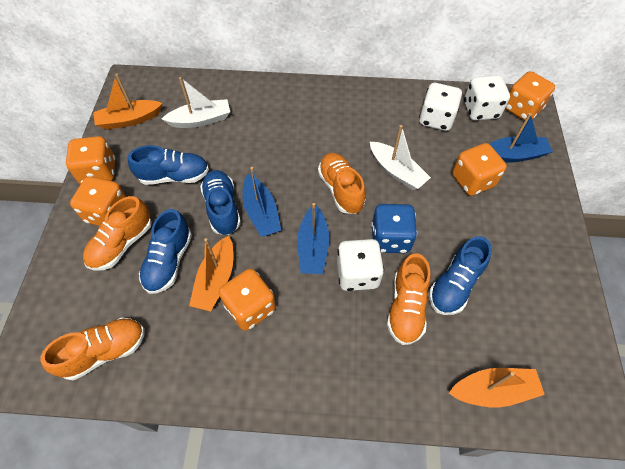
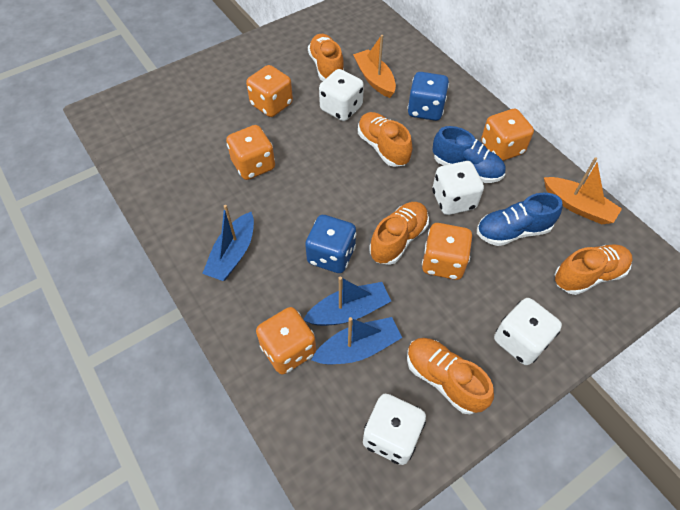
blue dice: [371,204,417,253] = 1 -> [305,215,356,273] [407,72,449,121] = 2
blue shoe: [128,145,209,185] [139,209,192,294] [200,170,241,235] [429,236,492,315] = 4 -> [433,126,506,183] [477,193,562,246] = 2
orange boat: [93,74,162,130] [189,235,233,311] [449,368,545,407] = 3 -> [353,35,396,98] [544,157,622,224] = 2
orange shoe: [40,318,145,380] [83,196,152,271] [318,153,366,214] [387,253,430,345] = 4 -> [308,34,344,81] [358,112,412,167] [369,202,429,265] [407,338,494,414] [555,244,632,295] = 5
white boat: [162,77,230,128] [370,125,431,190] = 2 -> none = 0
white dice: [337,239,384,291] [419,83,462,131] [464,75,510,121] = 3 -> [319,69,364,121] [363,394,426,465] [432,161,484,215] [494,298,562,365] = 4

